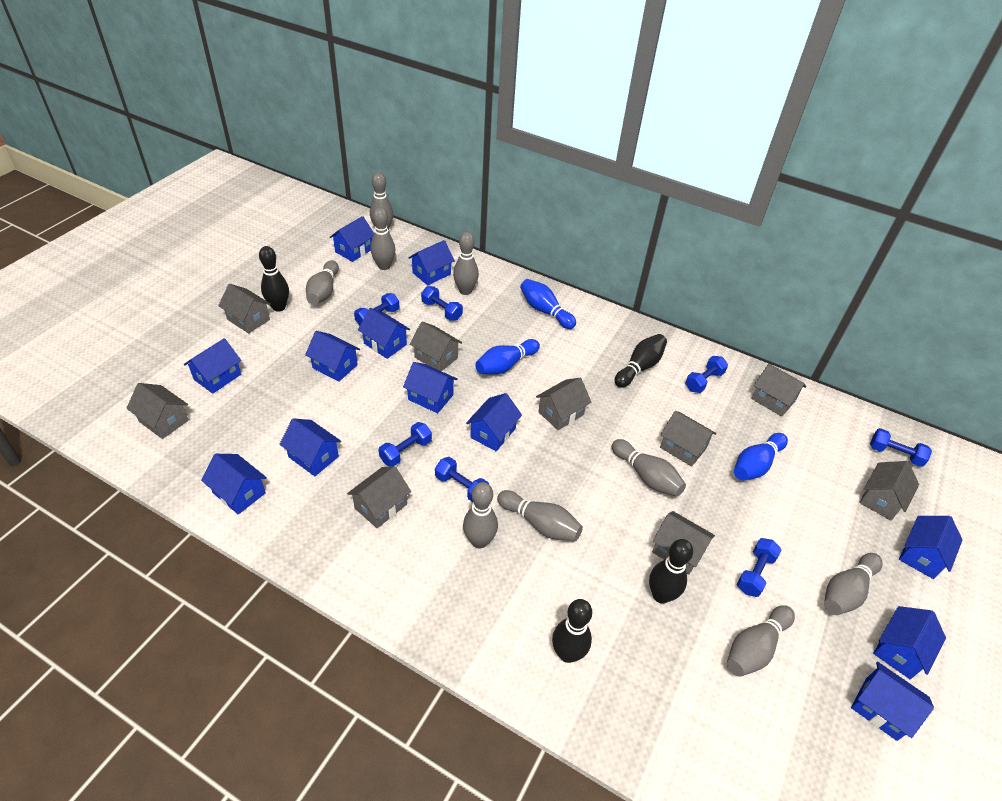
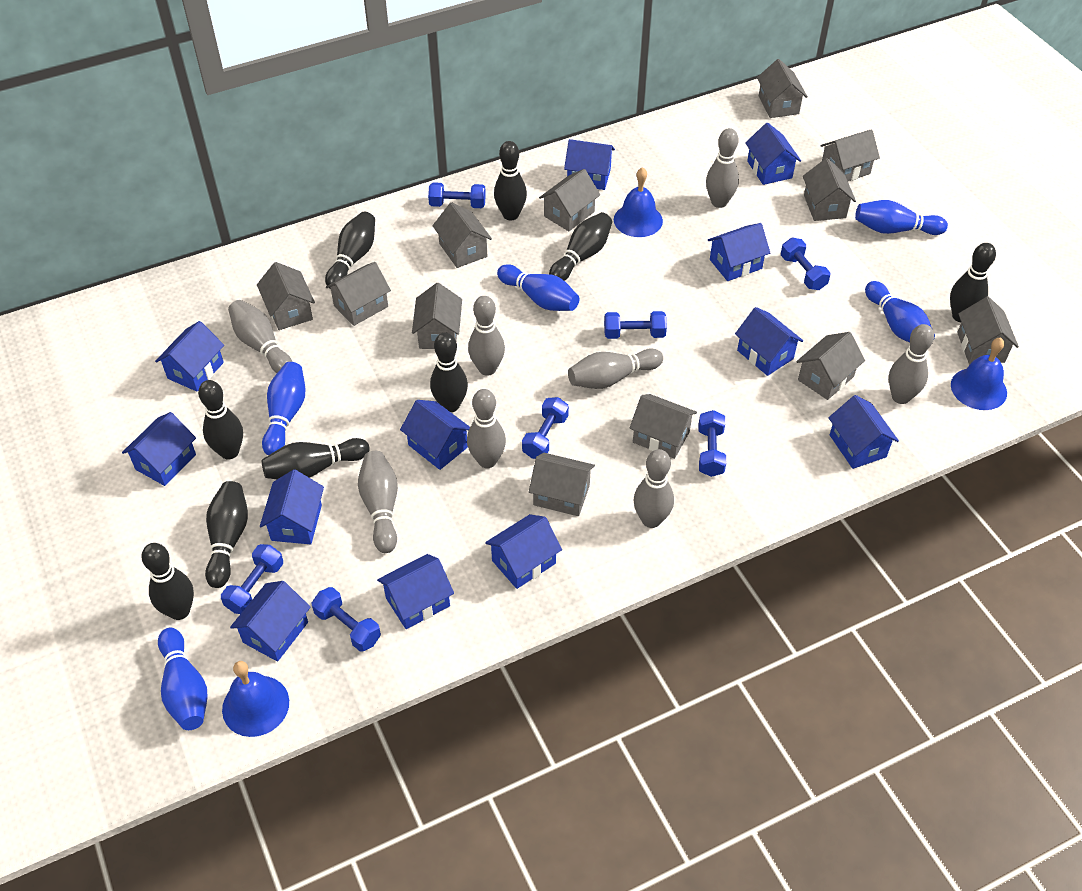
black bowling pin: [259,246,289,312] [552,599,592,663] [615,334,667,388] [649,539,693,604] = 4 -> [141,543,194,620] [198,380,243,459] [205,481,248,588] [262,438,369,479] [325,212,375,289] [430,332,468,412] [494,141,527,221] [549,212,612,281] [950,243,996,322] = 9
blue bell: none = 0 -> [222,661,289,737] [614,167,663,237] [951,338,1007,410] = 3
blue bowling pin: [475,339,540,374] [520,279,576,329] [734,433,788,481] = 3 -> [158,628,208,730] [262,362,305,455] [497,264,579,311] [855,200,948,235] [865,281,935,342] = 5
grey bowling pin: [306,260,339,305] [370,172,393,231] [370,207,395,270] [453,232,479,295] [463,482,498,548] [497,490,583,541] [612,439,686,497] [727,605,795,677] [824,553,883,615] = 9 -> [228,300,292,373] [358,451,398,553] [467,389,506,468] [468,296,505,376] [568,348,663,389] [634,449,674,528] [706,128,739,208] [889,324,934,404] = 8
grey house: [126,383,189,439] [218,284,271,334] [347,466,411,528] [410,321,462,371] [536,378,591,430] [652,511,715,575] [660,411,716,467] [751,364,806,417] [859,461,919,521] = 9 -> [257,262,315,330] [326,262,391,326] [412,283,462,349] [432,202,492,268] [529,453,595,516] [539,169,600,231] [630,394,697,459] [757,59,808,118] [796,332,865,400] [803,158,856,221] [820,129,880,181] [957,297,1019,364] = 12

